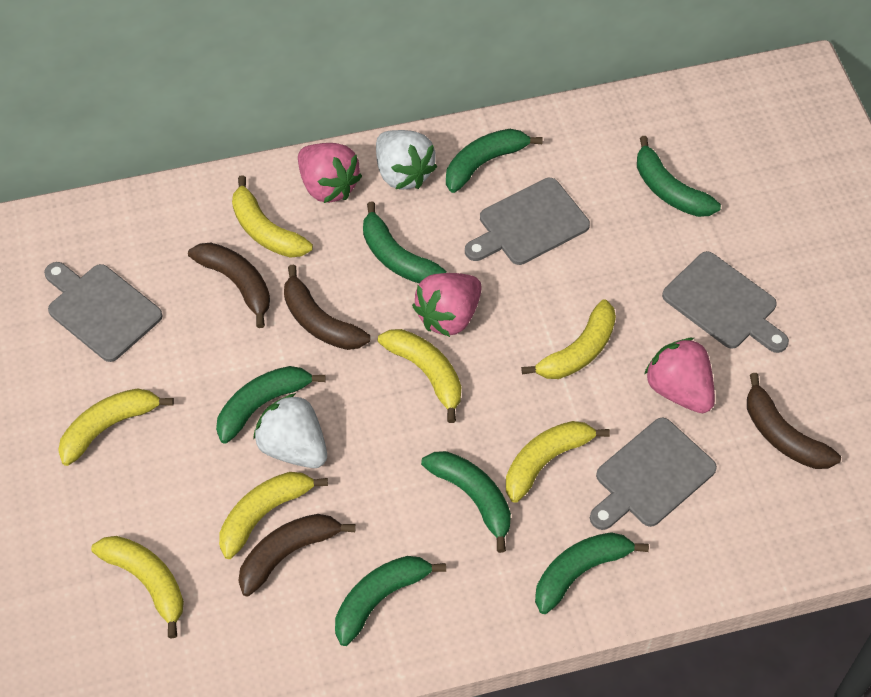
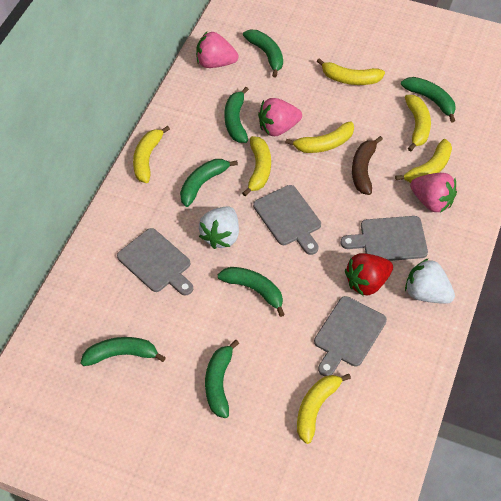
brown banana: [188,242,270,328] [238,514,356,597] [284,265,370,350] [747,373,841,469] = 4 -> [352,136,383,195] = 1
red strawberry: none = 0 -> [345,253,393,296] = 1

